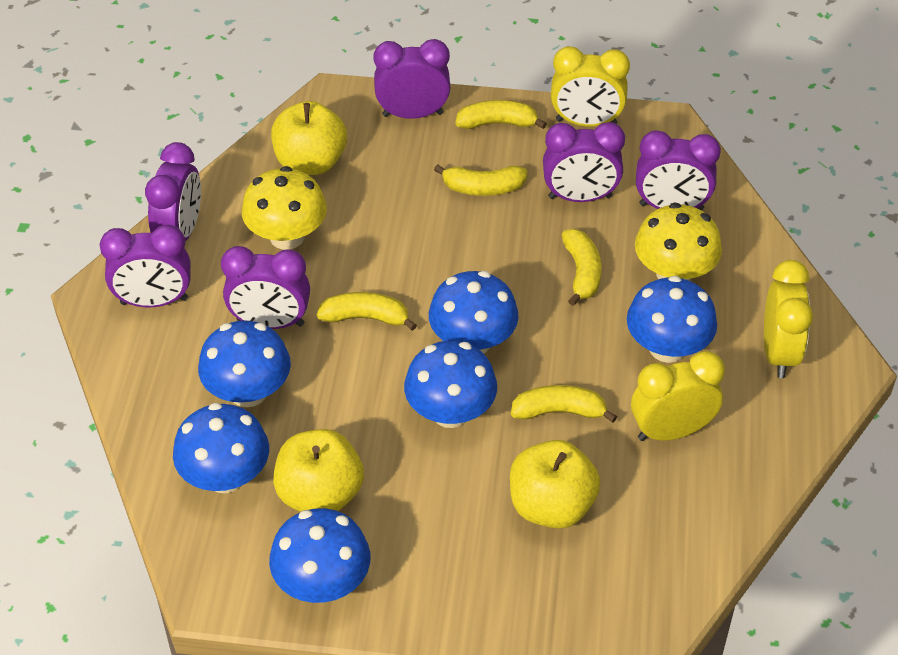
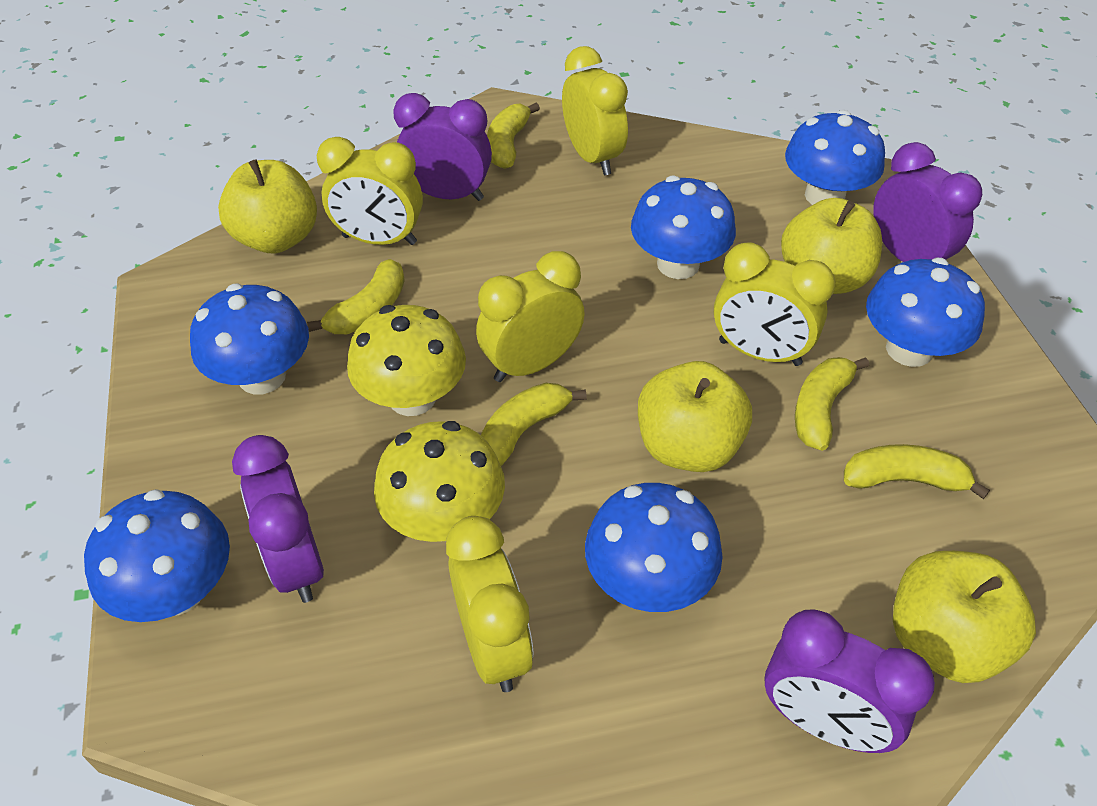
purple clock: [100,225,191,307] [145,142,201,241] [221,246,310,329] [374,39,451,119] [543,122,625,202] [636,130,721,211] = 6 -> [232,435,324,603] [393,93,492,201] [765,609,935,753] [873,142,982,262] = 4
yellow apple: [271,101,347,175] [273,429,364,512] [510,440,600,529] = 3 -> [218,159,317,253] [638,361,752,472] [781,198,882,294] [893,551,1036,683] = 4
yellow clock: [551,46,630,126] [631,351,725,441] [764,260,813,378] = 3 -> [317,137,423,245] [446,516,534,692] [476,251,585,382] [562,46,628,176] [714,242,835,366] = 5

